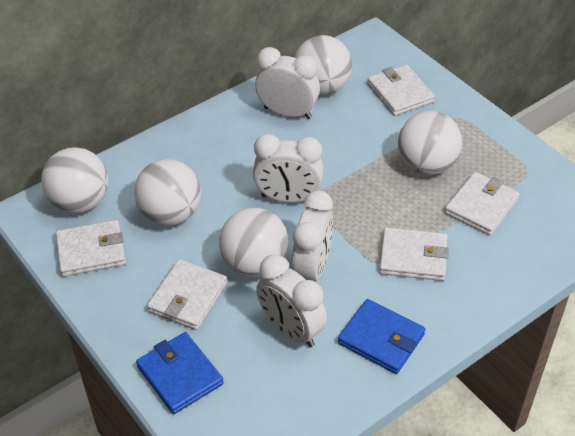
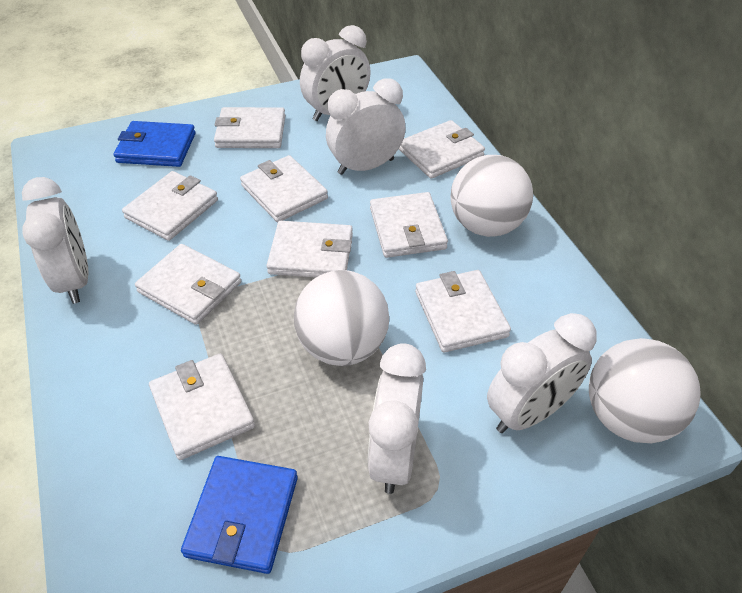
white ball: [41,147,108,213] [134,159,201,226] [219,208,289,277] [295,35,352,95] [398,111,462,175] = 5 -> [294,270,389,366] [451,155,533,237] [589,338,701,443] = 3
white clock: [253,134,324,203] [255,47,320,119] [256,255,327,347] [292,190,333,281] = 4 -> [22,177,89,304] [300,25,371,121] [326,78,406,175] [367,343,426,494] [487,313,597,433] = 5
white wallet: [56,220,126,277] [147,259,227,330] [367,64,435,116] [379,227,449,281] [445,172,520,235] = 5 -> [122,171,218,241] [135,244,241,325] [149,354,255,460] [214,107,285,148] [240,155,328,222] [266,221,353,278] [370,192,448,258] [399,120,485,179] [415,270,511,353] = 9

